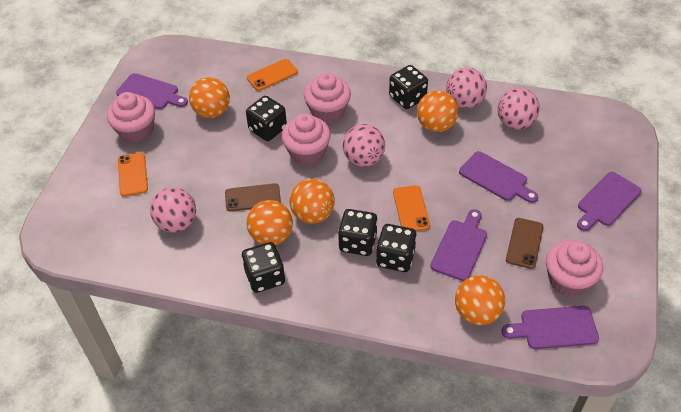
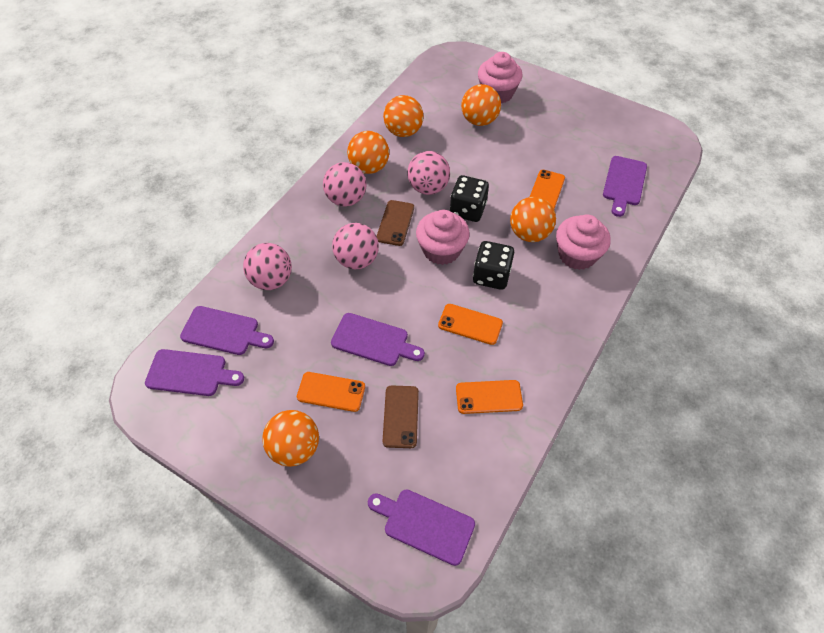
black dice: [242,242,285,293] [246,96,287,141] [338,209,378,256] [376,224,417,272] [389,65,428,109] = 5 -> [450,175,489,222] [473,241,514,290] = 2
orange phone: [118,152,148,197] [247,59,298,91] [393,185,430,231] = 3 -> [297,372,365,412] [438,304,503,345] [456,380,523,414] [530,170,565,209] = 4
pink cupcake: [107,92,155,143] [282,113,331,166] [304,72,351,123] [546,240,603,297] = 4 -> [416,210,470,265] [478,52,523,104] [556,214,610,270] = 3

